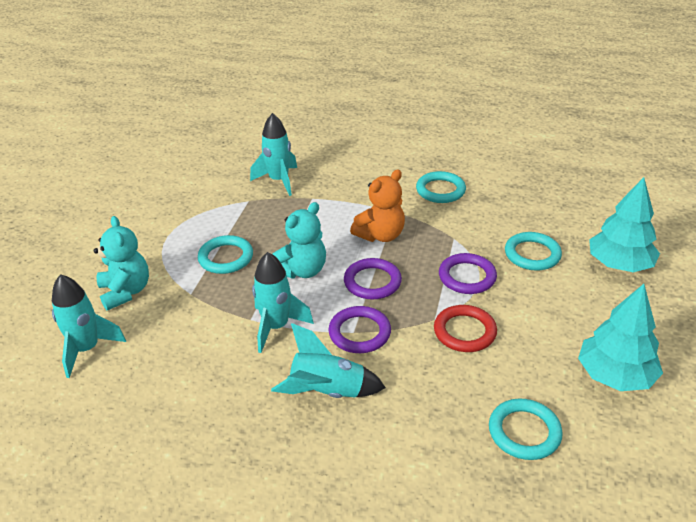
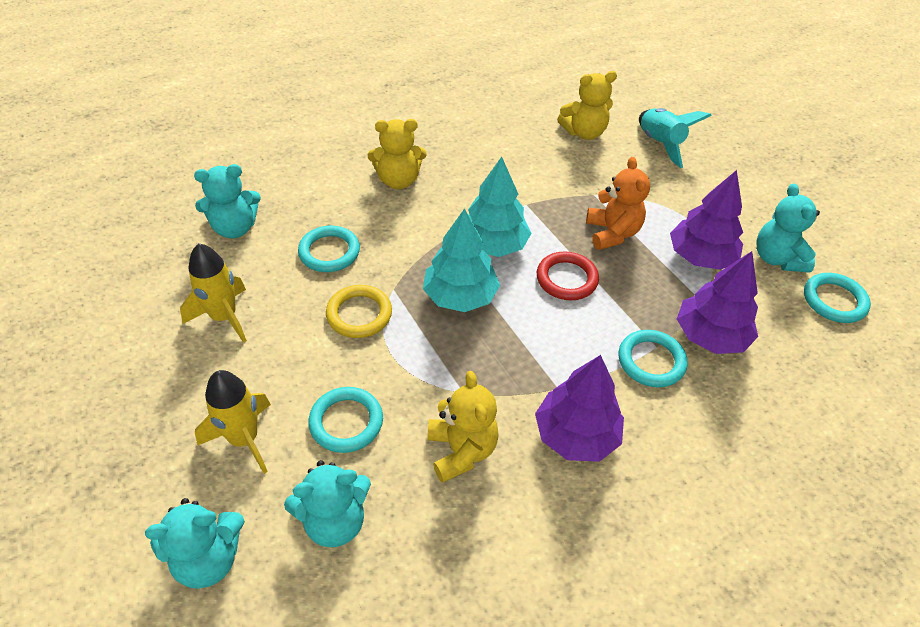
purple ring: [328,306,391,353] [344,258,402,300] [439,253,497,294] = 3 -> none = 0
purple tree: none = 0 -> [535,355,624,462] [670,170,743,270] [677,251,758,354] = 3
turquoise rocket: [52,274,126,378] [250,113,297,196] [252,252,314,353] [271,323,386,398] = 4 -> [639,108,712,168] = 1
turquoise teddy bear: [93,216,149,310] [272,202,326,279] = 2 -> [145,498,245,589] [194,164,261,239] [284,460,371,547] [757,183,820,273] = 4
yellow ring: none = 0 -> [326,285,392,338] = 1
yellow rocket: none = 0 -> [180,243,247,343] [195,370,271,474] = 2
yellow teddy bear: none = 0 -> [368,119,427,189] [427,371,499,483] [557,71,617,140] = 3

